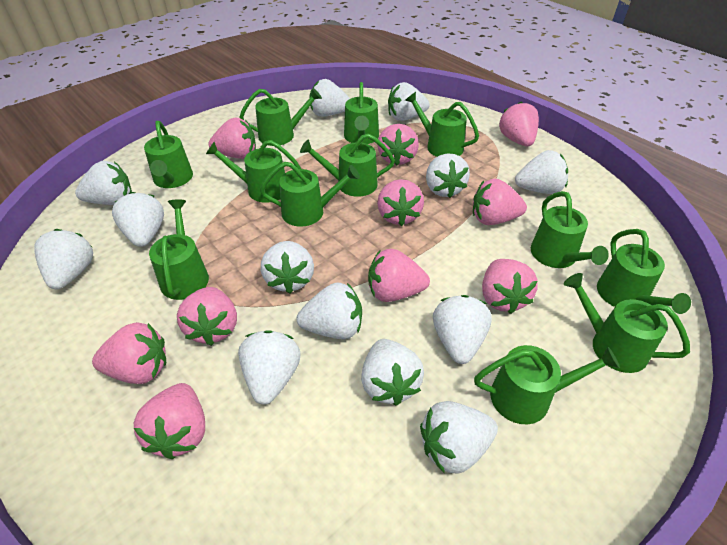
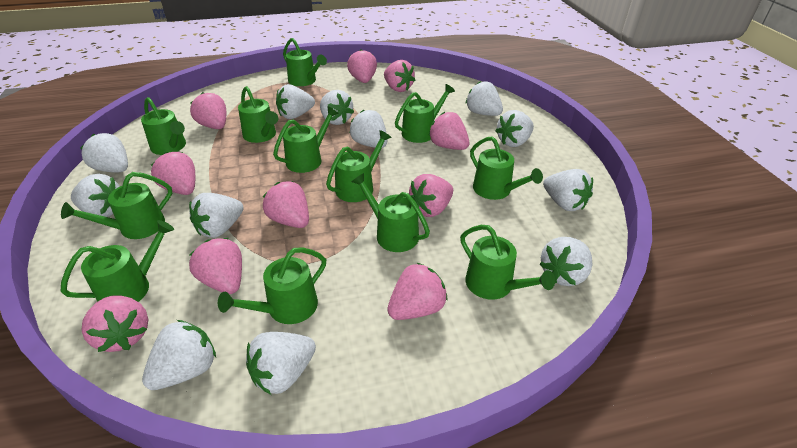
white strawberry: [34,229,93,289] [75,161,132,205] [112,192,164,247] [238,331,301,404] [261,241,314,294] [297,283,362,339] [309,79,350,117] [361,339,424,406] [388,82,430,121] [420,401,498,473] [426,154,470,198] [433,295,492,364] [515,150,568,194] = 13 -> [71,174,120,217] [81,133,128,173] [142,320,216,390] [189,193,244,238] [246,332,316,395] [276,84,315,119] [320,90,354,125] [350,110,387,148] [465,81,503,116] [496,110,534,147] [540,237,592,286] [543,169,593,211] = 12

